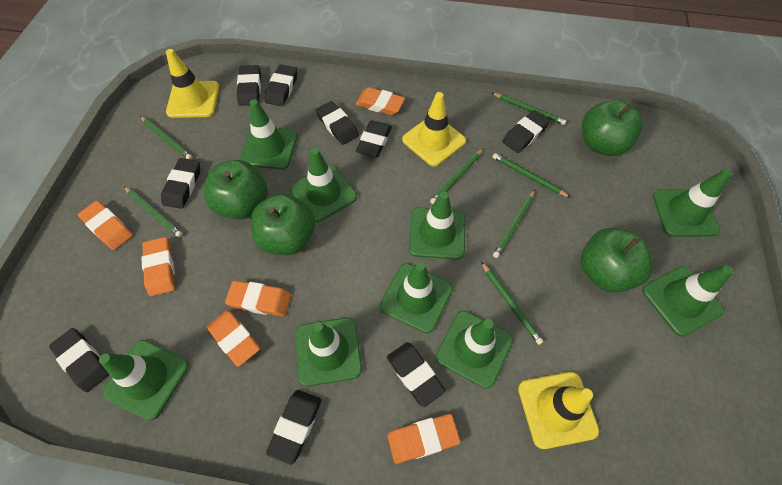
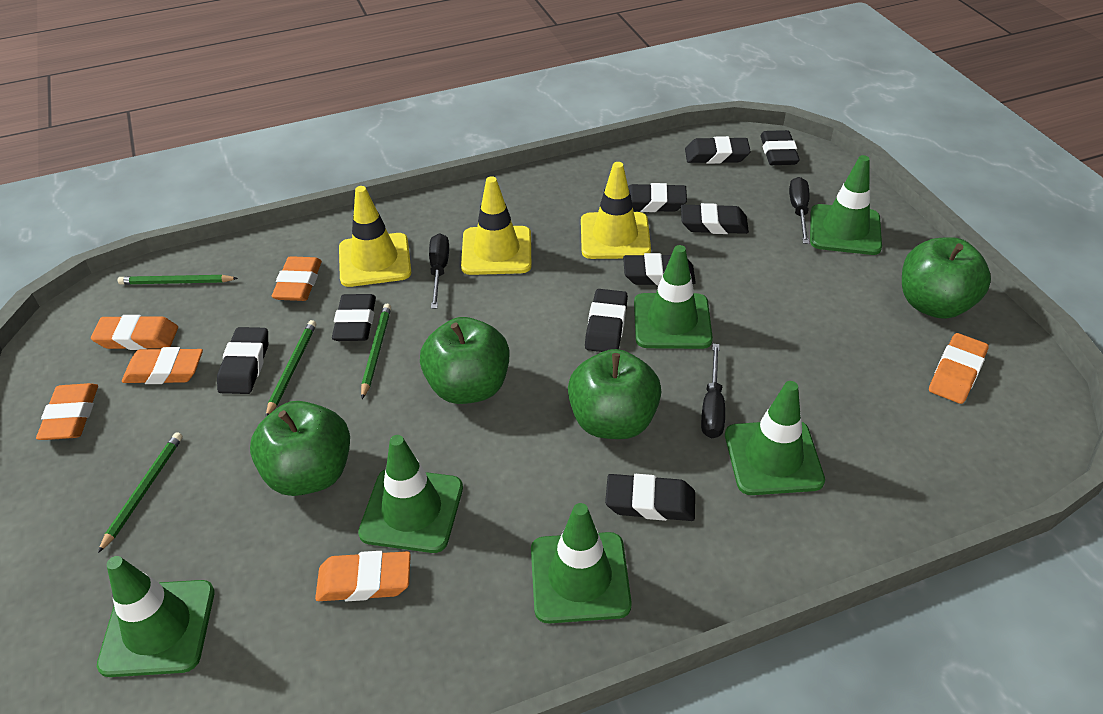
black screwdriver: none = 0 -> [429,233,449,309] [701,344,725,438] [789,177,809,244] = 3
green pencil: [124,187,183,237] [140,116,192,160] [430,148,484,204] [481,262,544,345] [492,93,567,125] [492,153,571,198] [493,190,535,258] = 7 -> [98,432,183,553] [118,275,238,285] [266,320,316,416] [361,304,391,399] = 4
green traffic cone: [99,340,189,420] [240,99,298,170] [290,148,357,222] [295,317,362,386] [380,262,453,333] [409,191,465,260] [436,311,513,389] [642,265,733,337] [653,169,732,237] = 9 -> [97,556,214,677] [358,435,463,553] [531,503,632,623] [634,245,713,349] [725,381,825,495] [810,155,882,255] = 6

